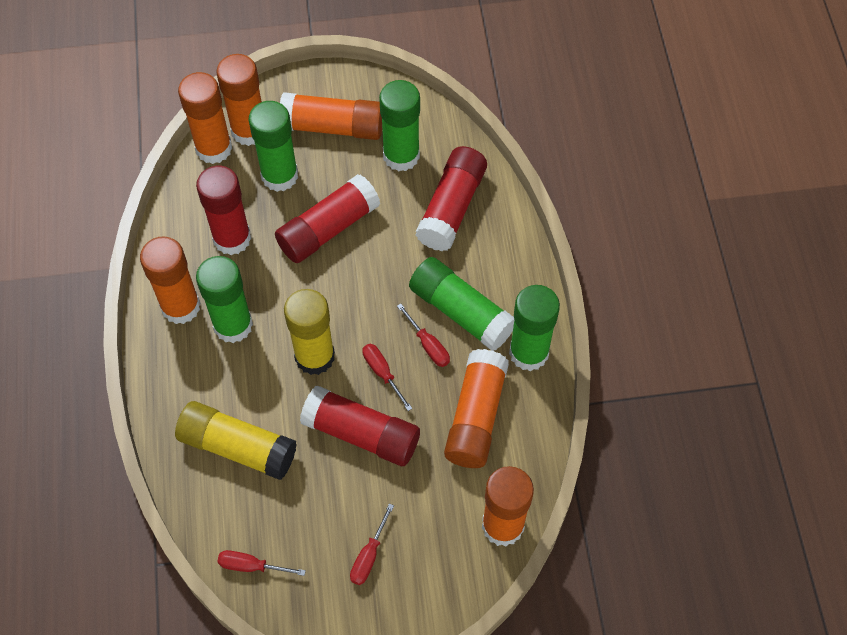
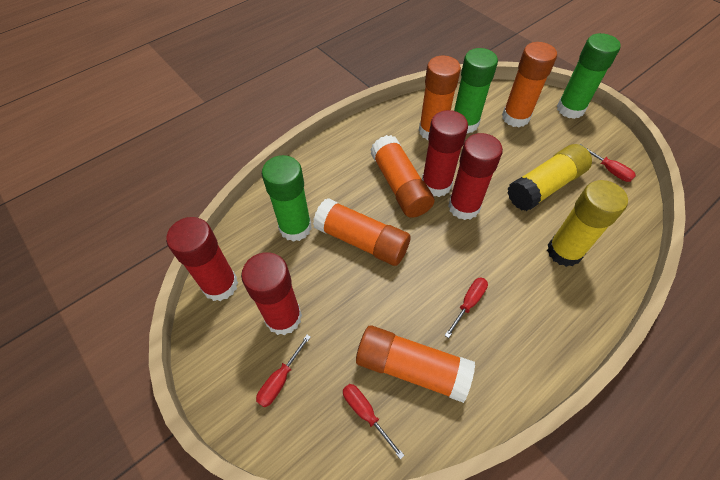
green glue stick: [196,256,253,343] [249,101,298,192] [379,80,420,171] [409,257,514,351] [509,285,560,371] = 5 -> [262,155,312,242] [454,48,498,134] [557,33,621,119] = 3
orange glue stick: [140,237,200,324] [178,72,232,164] [216,54,262,146] [280,92,382,140] [444,349,509,468] [482,466,534,547] = 6 -> [313,198,411,266] [356,325,475,403] [370,135,435,218] [419,56,461,140] [502,42,557,127] = 5

